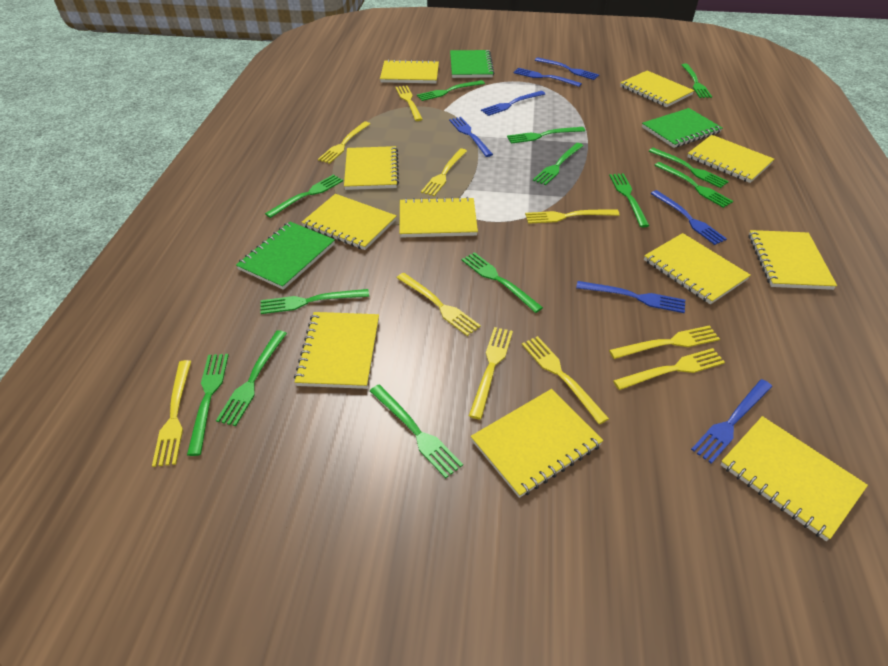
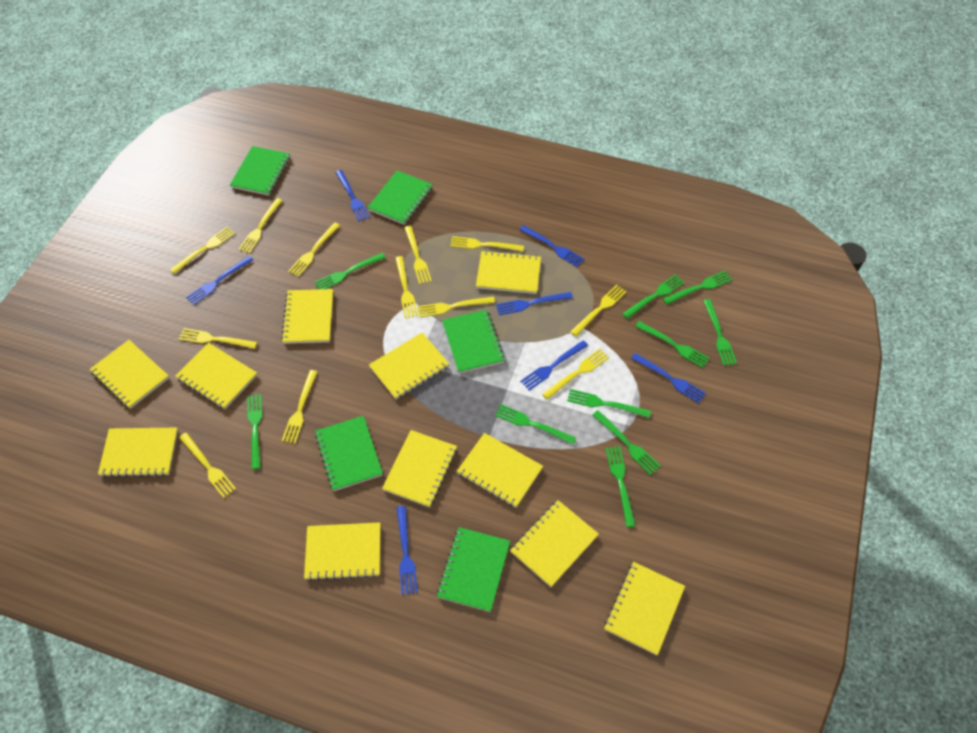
green fork: [187,354,229,456] [216,330,287,426] [260,289,369,314] [265,174,343,218] [370,385,463,478] [417,80,485,101] [462,252,543,313] [507,127,585,144] [533,143,584,185] [609,173,649,227] [649,148,729,188] [654,162,733,208] [682,64,712,98] = 13 -> [247,394,262,469] [314,253,386,289] [495,404,576,445] [567,389,651,418] [592,410,661,475] [606,446,636,527] [622,274,685,319] [635,321,710,368] [663,271,732,305] [703,299,737,366] = 10
green notebook: [236,222,335,290] [450,50,494,78] [642,108,722,148] = 3 -> [230,146,290,196] [315,416,383,491] [367,170,433,225] [437,527,510,612] [442,310,505,373] = 5
yellow fork: [152,360,191,467] [318,121,370,164] [396,85,423,121] [397,273,481,336] [421,149,467,196] [469,327,513,419] [522,336,609,424] [525,209,620,224] [609,325,720,359] [613,348,725,390] = 10 -> [170,227,235,274] [179,328,258,349] [179,432,236,498] [239,198,283,253] [282,370,318,444] [288,223,340,277] [395,256,418,318] [404,226,432,284] [418,296,495,317] [450,236,524,252] [542,349,609,400] [570,285,627,337] = 12

